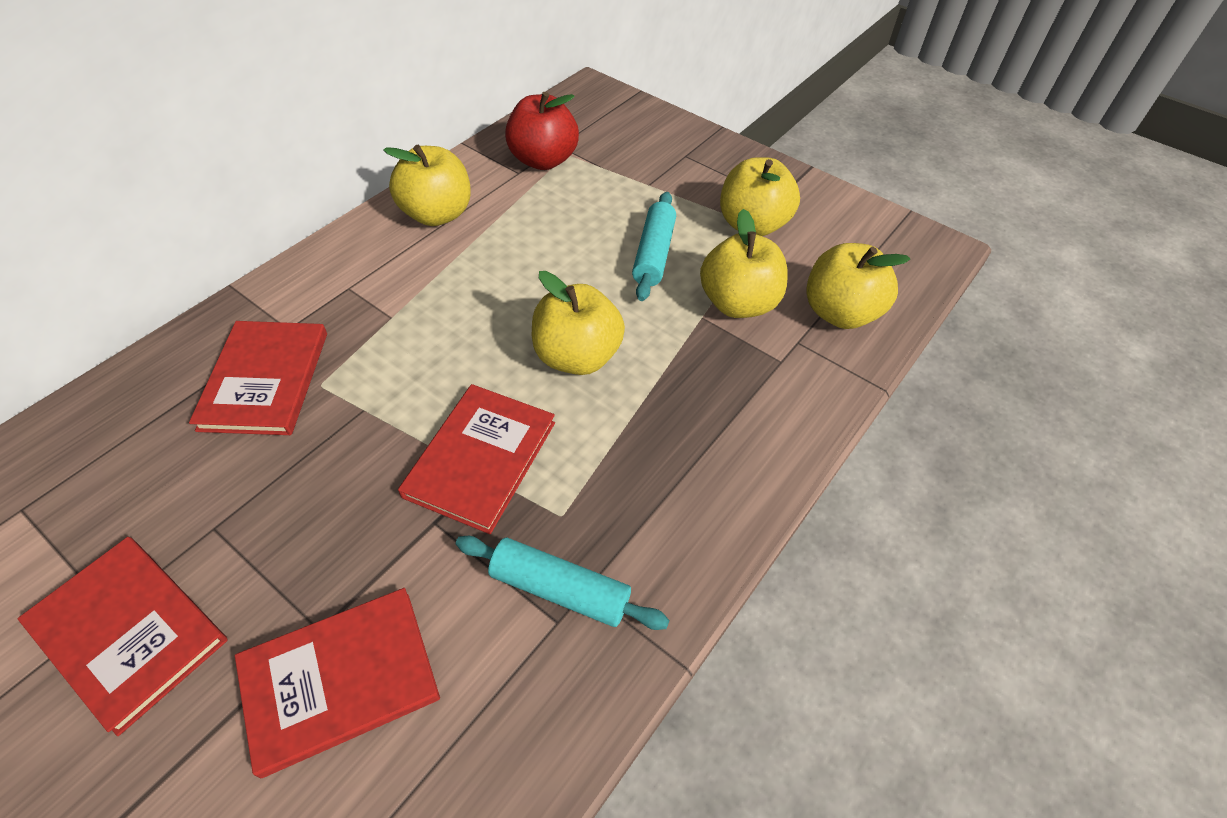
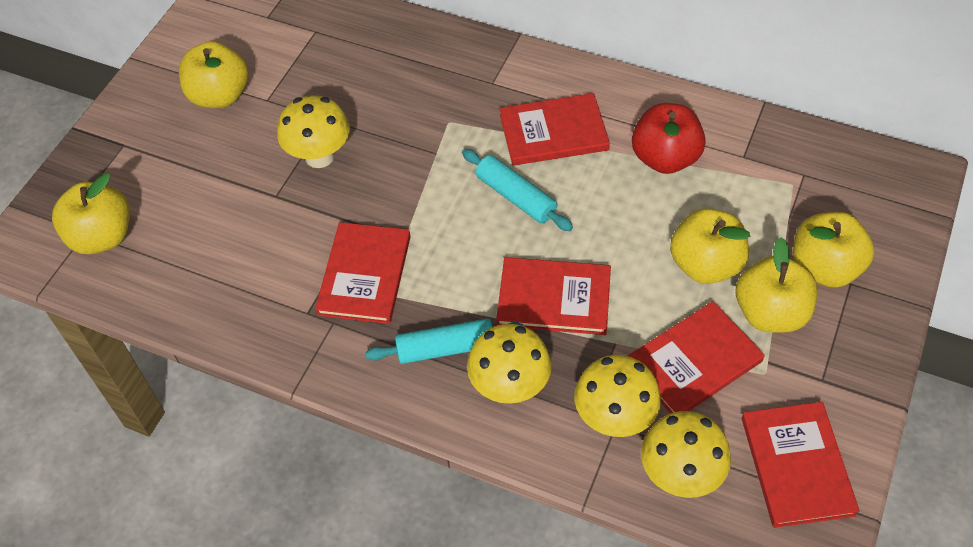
red book: [17,537,228,736] [189,321,327,435] [235,588,440,778] [398,384,555,534] = 4 -> [315,222,411,324] [496,257,611,335] [500,93,610,166] [628,301,765,413] [742,402,860,528] = 5
yellow mushroom: none = 0 -> [277,95,350,168] [467,324,551,404] [574,355,661,437] [641,411,731,498] = 4

